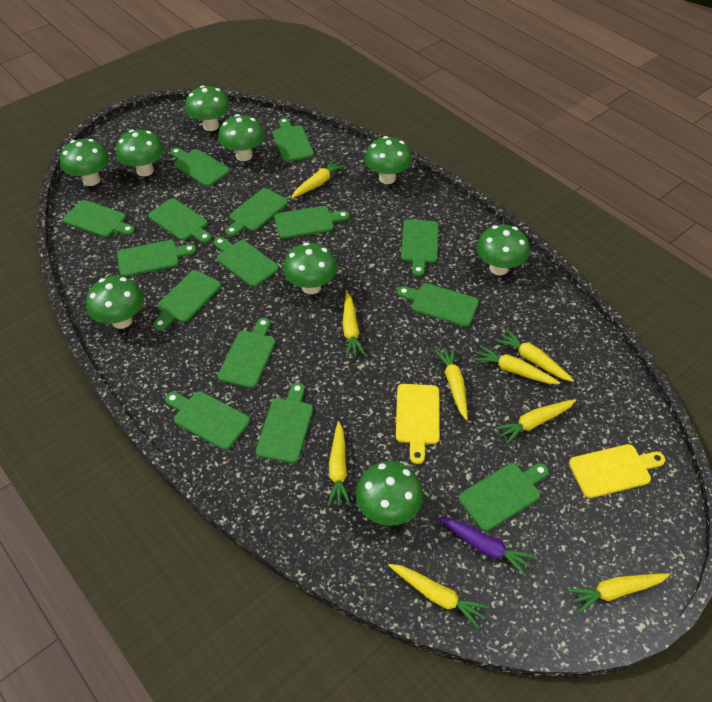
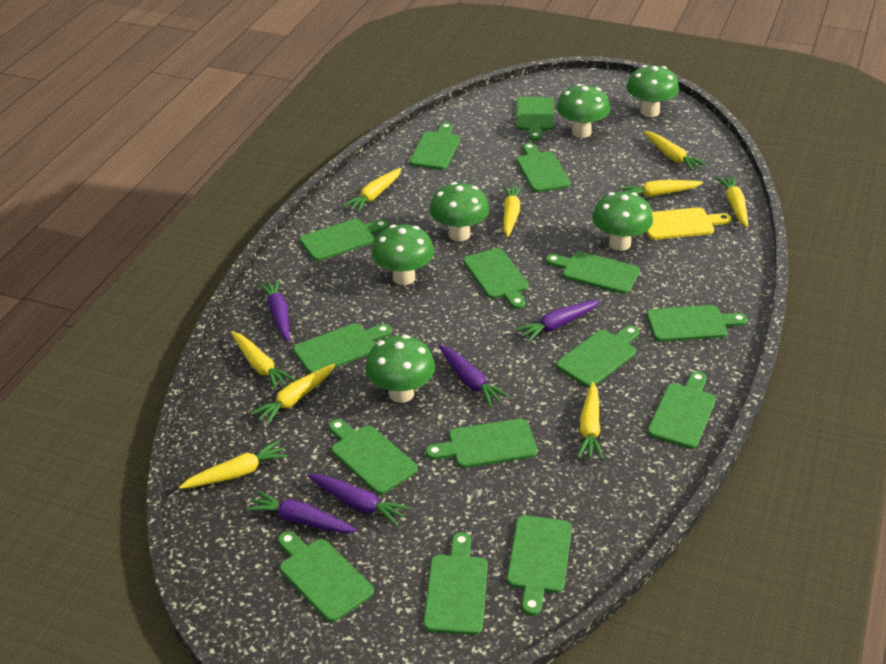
green mushroom: [60,139,109,186] [86,276,144,329] [116,130,164,176] [185,85,230,131] [218,114,265,161] [283,242,337,294] [356,461,423,526] [364,136,412,184] [476,224,530,275] = 9 -> [365,335,435,403] [372,224,434,285] [429,182,489,241] [557,84,610,138] [592,192,653,251] [626,65,679,117] = 6
purple carrot: [437,516,535,576] = 1 -> [246,491,357,533] [258,279,289,341] [307,474,411,526] [438,344,510,407] [515,300,600,342] = 5
yellow cutting board: [396,384,440,464] [569,444,666,498] = 2 -> [646,207,731,240] = 1

